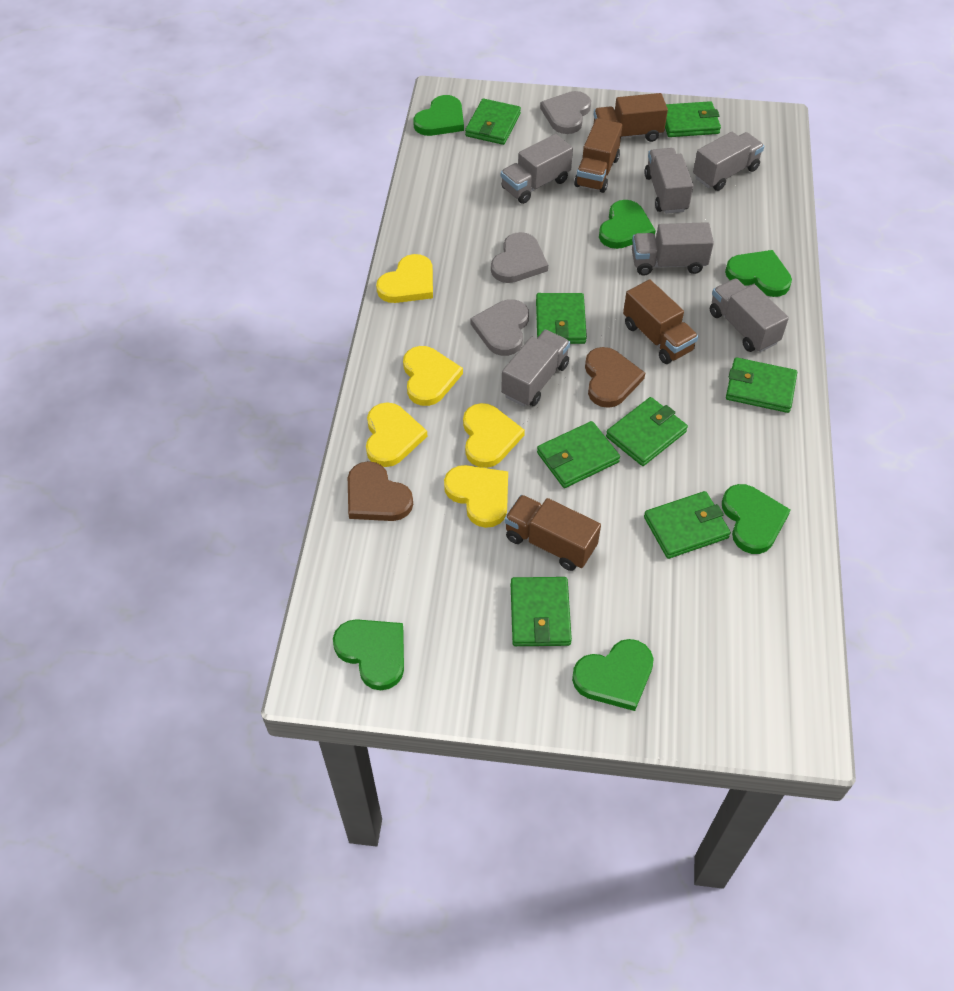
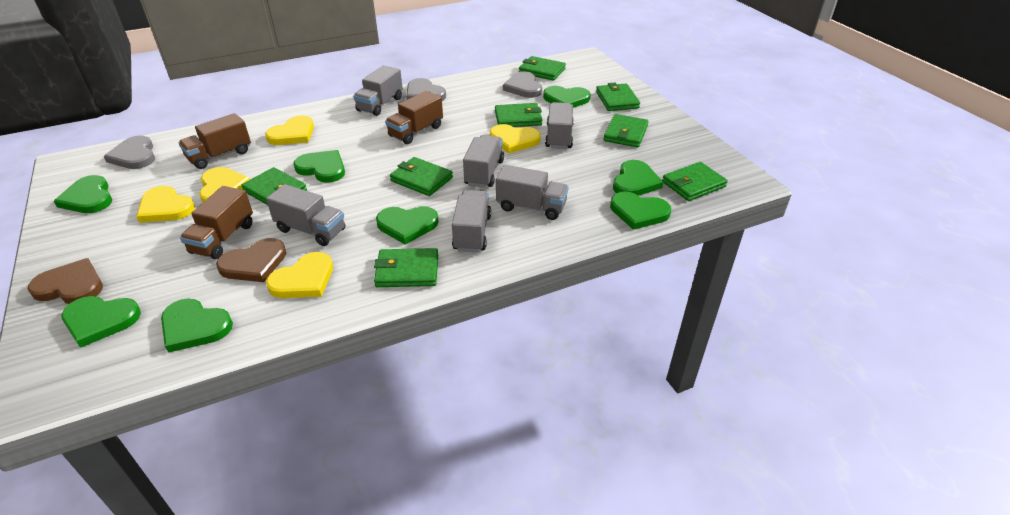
brown truck: [504,495,601,571] [574,118,622,193] [593,93,668,142] [623,279,698,364] = 4 -> [178,113,251,169] [180,186,253,259] [385,91,443,144] = 3
green heart: [333,619,404,690] [413,95,464,136] [572,639,654,711] [599,200,656,249] [722,484,791,554] [725,250,792,297] = 6 -> [54,175,112,213] [61,296,141,348] [161,299,233,353] [293,150,345,183] [376,206,439,245] [543,86,591,108] [610,191,671,230] [613,160,663,196] = 8

